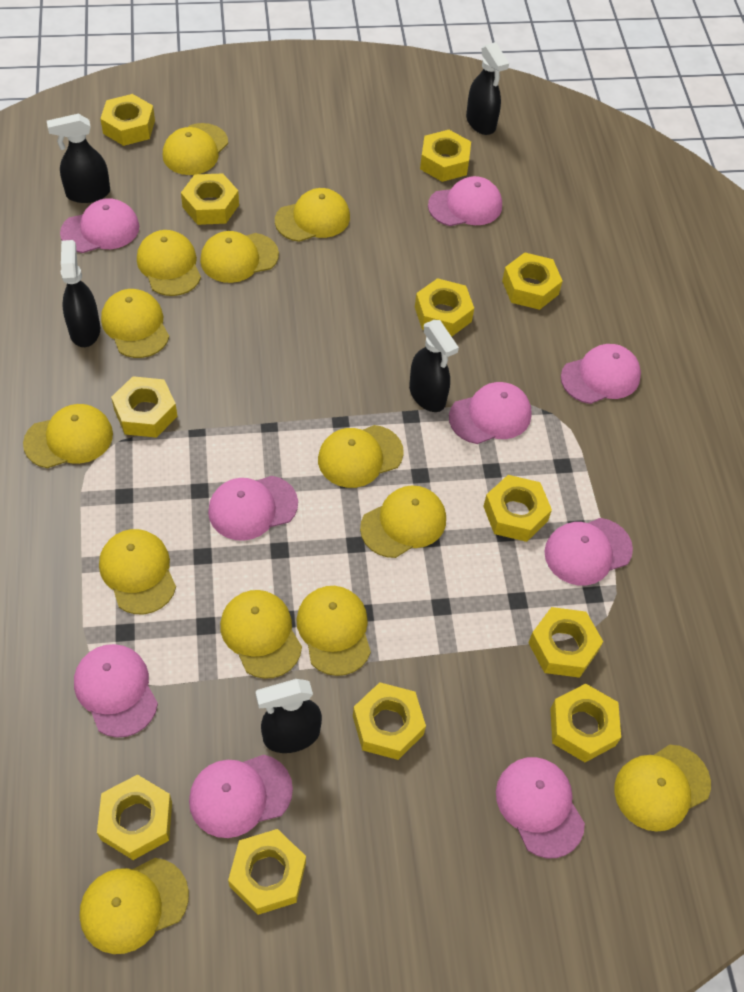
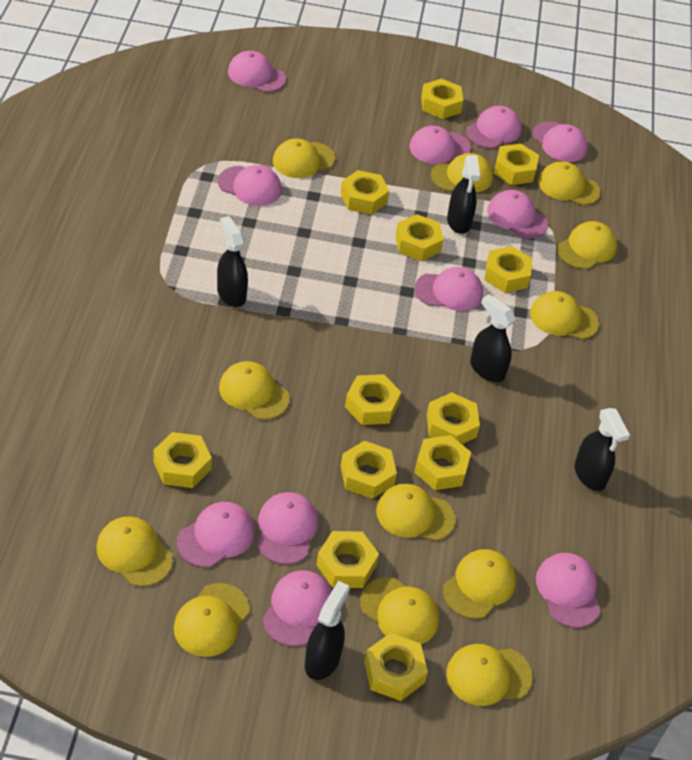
pink cap: [60,198,139,253] [74,644,158,738] [189,755,293,838] [208,476,298,541] [428,176,502,226] [449,382,532,444] [496,757,585,858] [544,518,633,586] [561,344,641,404] = 9 -> [177,502,255,567] [218,165,282,206] [228,51,286,92] [257,492,318,564] [262,570,332,646] [409,126,471,164] [415,267,483,311] [466,106,522,148] [487,190,548,239] [532,122,588,162] [536,553,601,628] = 11
yellow cap: [23,404,113,468] [80,858,189,954] [99,529,176,614] [101,289,169,358] [137,230,201,296] [163,123,228,175] [200,231,279,283] [220,590,302,679] [275,188,350,242] [296,586,371,676] [318,425,404,488] [360,485,446,558] [614,744,711,832] = 13 -> [97,516,173,587] [174,583,250,657] [219,361,290,420] [273,139,335,178] [360,577,439,644] [376,484,456,541] [431,153,493,192] [443,549,516,619] [446,644,533,706] [530,291,599,339] [538,161,601,205] [557,221,617,269] = 12

